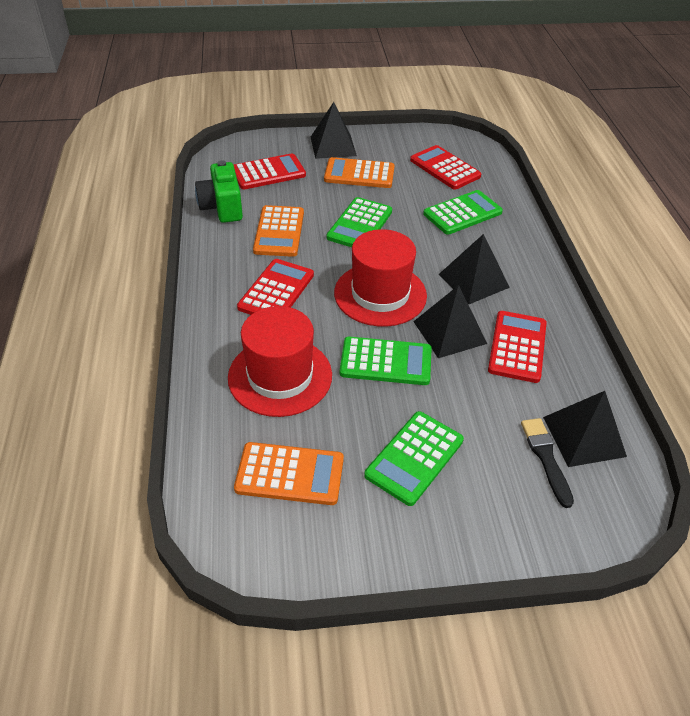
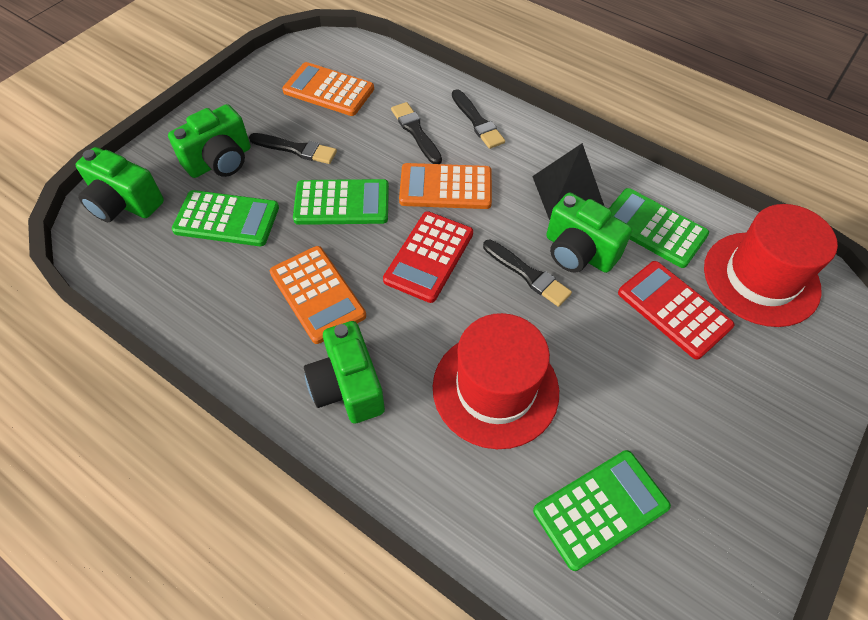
black brush: [521,418,574,508] = 1 -> [249,133,337,164] [391,102,442,164] [452,89,505,149] [483,240,572,307] = 4
black pyramid: [311,102,357,159] [413,285,487,358] [438,234,510,304] [543,391,627,467] = 4 -> [532,143,604,220] = 1
green camera: [195,160,243,223] = 1 -> [76,147,164,222] [168,104,251,178] [304,321,385,424] [546,193,632,273] = 4
red calculator: [234,153,306,189] [237,259,314,315] [410,145,481,190] [488,311,547,383] = 4 -> [383,211,473,303] [618,261,734,360] = 2

